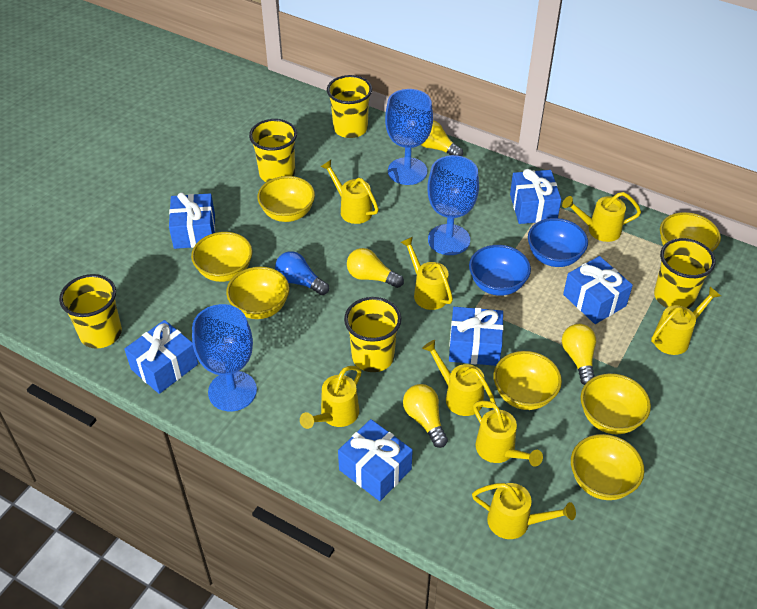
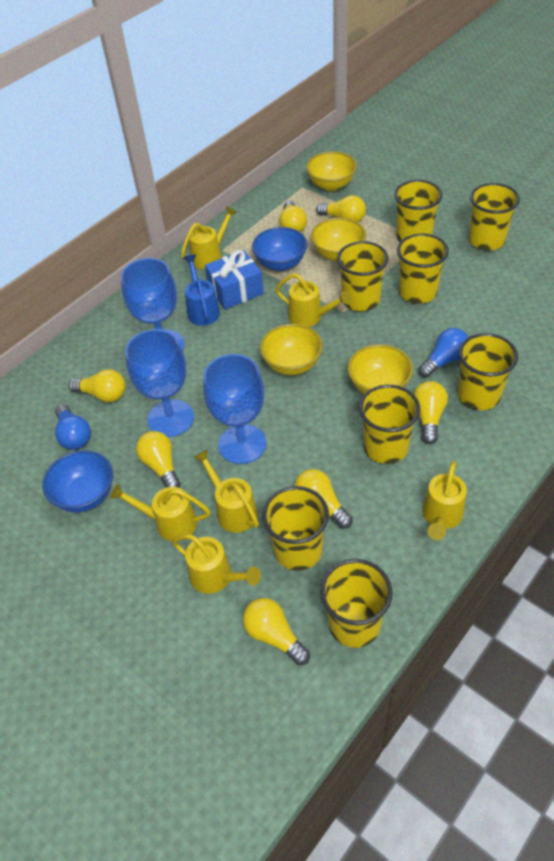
blue gift: [124,320,198,394] [169,192,215,249] [338,419,413,501] [449,307,503,366] [510,169,561,224] [563,256,633,324] = 6 -> [205,250,264,310] = 1
blue light bulb: [275,251,329,295] = 1 -> [55,404,91,450] [418,328,468,378] = 2
blue watering can: none = 0 -> [184,255,220,326] = 1
yellow bowl: [191,232,253,282] [226,267,289,319] [257,176,315,222] [494,351,562,410] [571,434,644,500] [581,373,651,434] [660,212,721,252] = 7 -> [260,324,323,375] [306,151,357,191] [311,218,366,261] [348,344,413,394] = 4
yellow cup: [59,274,122,349] [249,119,297,182] [327,75,372,138] [344,297,401,372] [654,238,715,309] = 5 -> [262,486,329,571] [320,559,393,648] [337,241,389,311] [359,385,420,464] [394,180,442,241] [397,234,449,304] [457,333,518,410] [469,183,520,250] = 8
yellow light bulb: [347,248,404,288] [403,384,448,448] [421,120,463,156] [562,324,596,385] = 4 -> [68,369,126,402] [136,431,181,488] [243,598,310,665] [279,201,307,232] [294,469,353,529] [316,195,366,222] [413,381,448,444] = 7
yellow watering can: [300,366,362,429] [320,160,379,224] [400,237,453,310] [422,340,496,416] [472,483,576,539] [473,400,543,467] [562,192,641,242] [651,287,721,355] = 8 -> [110,484,210,541] [172,534,261,594] [181,206,237,269] [193,449,259,533] [276,273,351,327] [422,461,467,540] = 6

